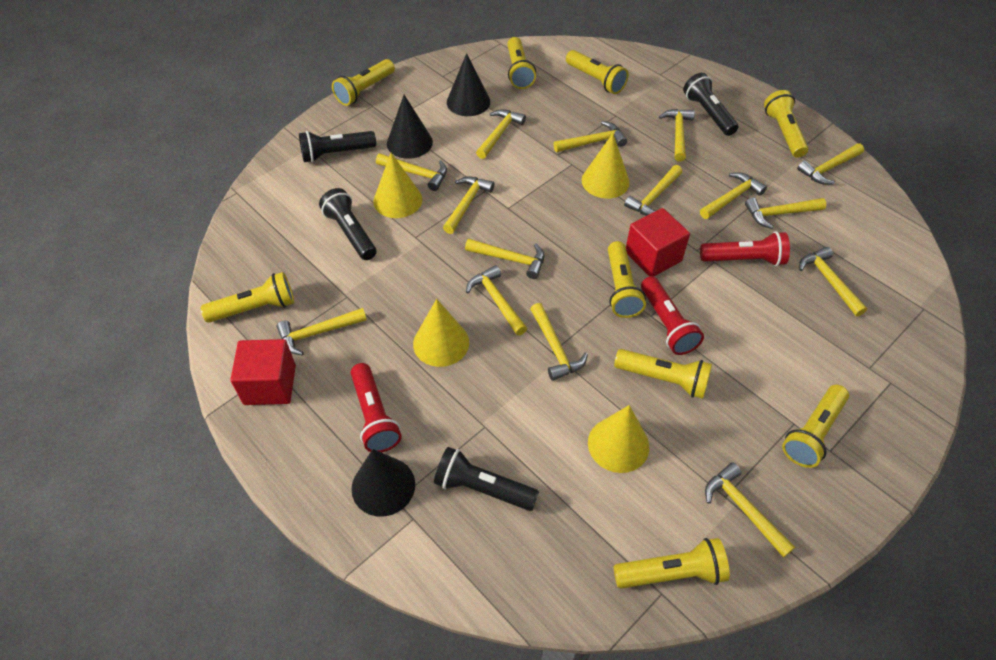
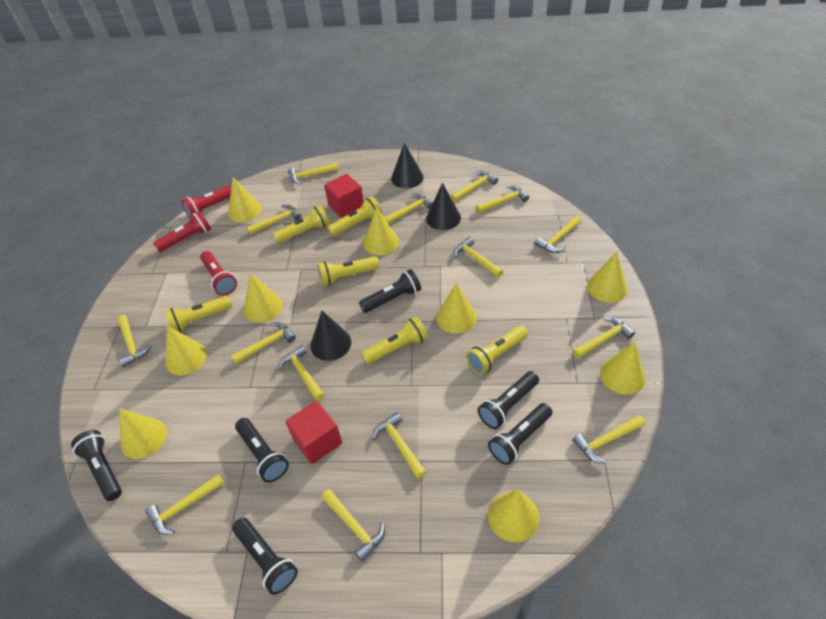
black flashlight: [299,131,376,163] [319,188,376,260] [434,447,539,511] [683,73,738,136] = 4 -> [71,430,122,501] [232,518,298,595] [235,418,289,482] [359,269,421,313] [478,371,539,429] [488,403,552,465] = 6
yellow cone: [373,153,422,218] [413,299,469,367] [582,133,630,198] [588,405,649,473] = 4 -> [119,408,167,459] [165,326,207,375] [228,177,262,222] [244,273,282,322] [363,207,399,255] [436,283,477,334] [488,489,540,542] [587,252,628,303] [600,342,646,394] = 9
yellow flashlight: [201,272,294,323] [332,59,395,106] [507,37,536,89] [566,50,628,94] [608,241,646,318] [614,349,712,399] [614,538,730,589] [764,90,808,158] [782,385,849,468] = 9 -> [165,296,232,332] [273,205,330,244] [317,256,379,286] [327,196,382,237] [361,316,428,364] [466,325,528,375] = 6

